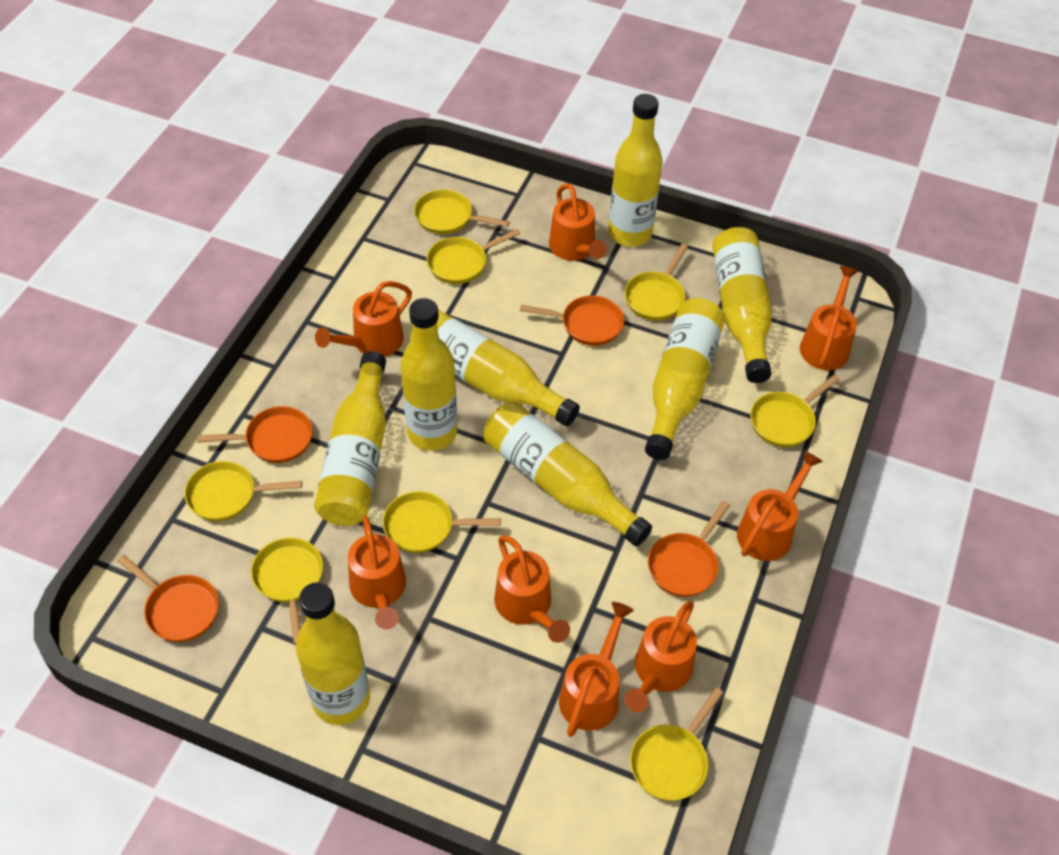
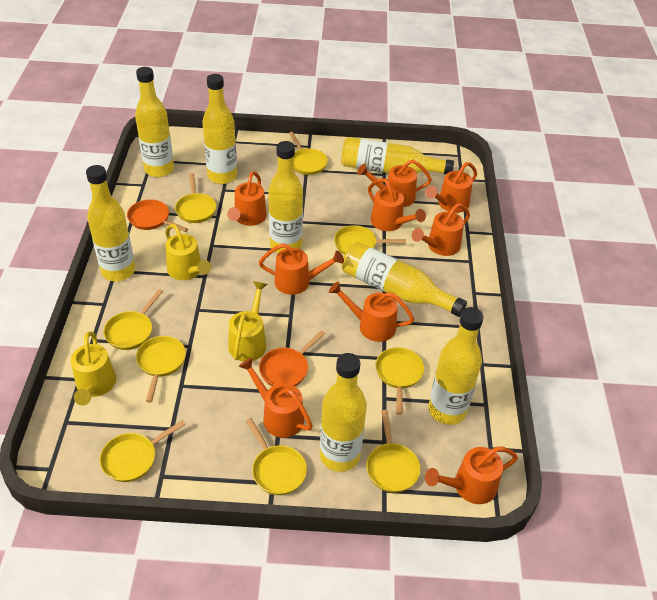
orange pan: [117,555,219,642] [197,406,313,463] [520,295,624,346] [648,501,730,597] = 4 -> [127,199,188,232] [259,330,325,386] = 2
orange watering can: [315,281,412,357] [348,516,406,629] [494,535,570,643] [549,183,607,261] [559,602,634,737] [624,601,697,712] [737,450,823,561] [800,266,859,370] = 8 -> [227,171,267,226] [239,357,313,438] [259,243,344,295] [329,281,414,342] [357,160,432,207] [368,178,426,231] [412,203,470,256] [425,162,477,213] [425,446,518,504] = 9
yellow pan: [184,461,302,521] [251,538,323,644] [383,491,501,553] [414,189,510,234] [427,229,521,284] [625,243,688,321] [630,687,723,801] [751,374,840,447] = 8 -> [100,420,186,482] [103,289,163,350] [136,336,186,402] [175,173,216,223] [246,418,307,495] [289,132,328,175] [334,225,406,255] [366,410,421,493] [376,347,424,415] = 9
yellow watering can: none = 0 -> [71,331,116,405] [165,224,211,280] [228,281,267,361] = 3

